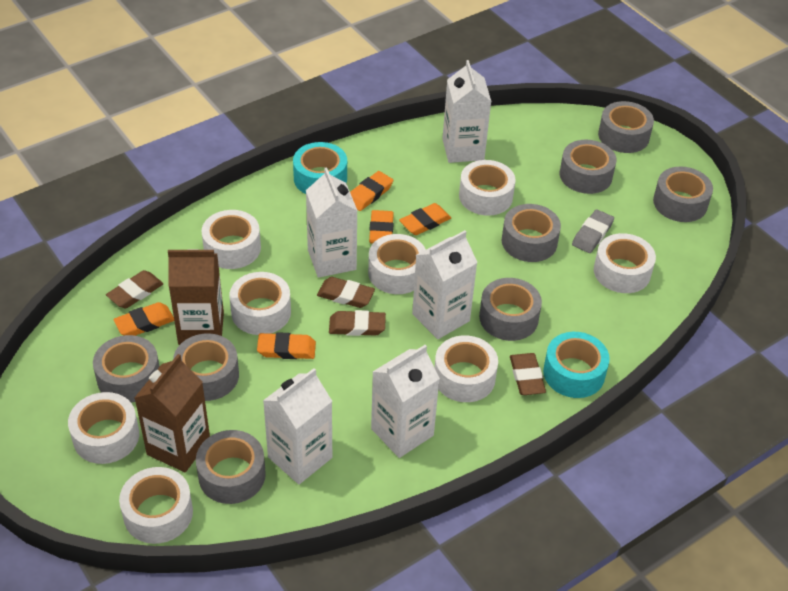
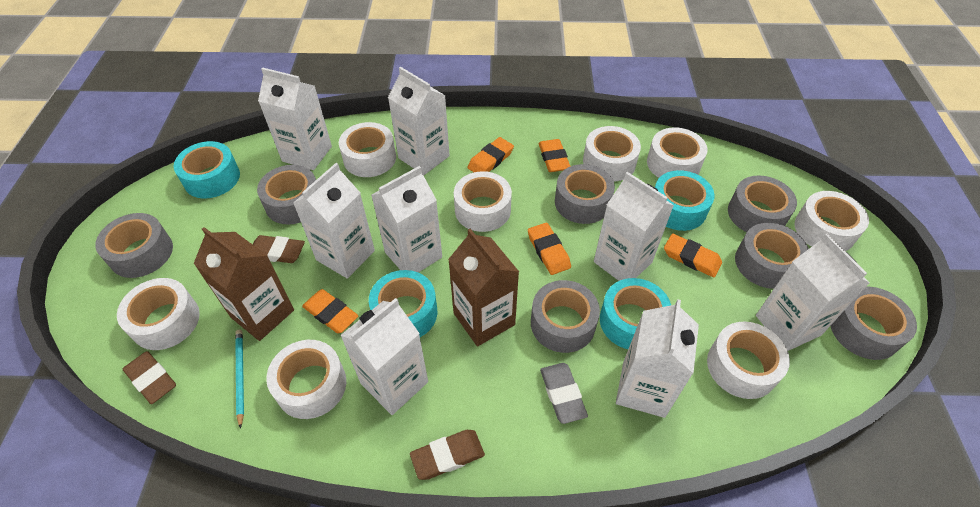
brown eraser: [106,270,164,308] [317,277,375,308] [329,310,386,336] [510,353,546,395] = 4 -> [123,351,176,404] [253,235,305,263] [410,430,485,480] = 3
grey tape: [93,335,160,402] [173,333,239,401] [196,430,266,504] [479,278,542,341] [502,204,561,262] [560,140,617,194] [598,101,654,153] [653,167,713,222] = 8 -> [95,213,173,278] [257,165,316,224] [531,280,600,353] [555,164,615,224] [728,175,797,232] [735,223,809,289] [831,287,917,360] = 7
turquoise pencil: none = 0 -> [235,330,244,429] = 1
turquoise tape: [293,142,347,194] [543,332,610,398] = 2 -> [174,141,240,198] [369,270,437,337] [600,278,671,349] [655,170,714,231] = 4
white carton: [263,368,332,484] [306,167,358,278] [371,345,440,458] [412,230,478,339] [442,60,492,163] = 5 -> [258,67,332,170] [294,163,375,279] [340,298,428,415] [371,166,442,272] [388,67,450,175] [594,172,674,281] [616,300,699,418] [756,233,869,351] = 8

